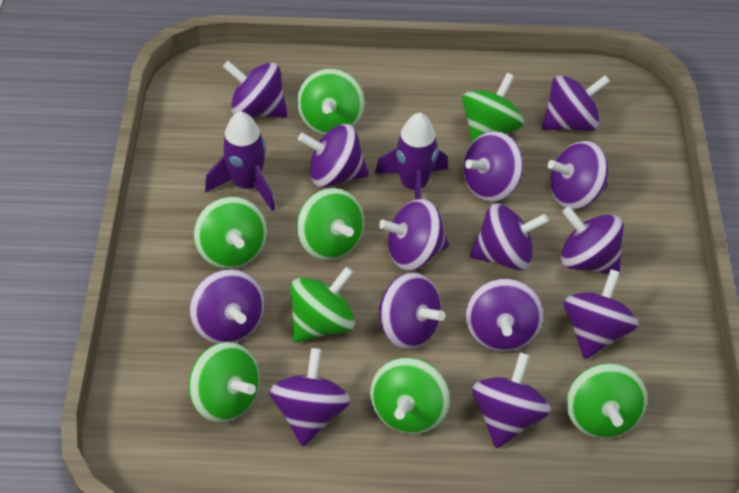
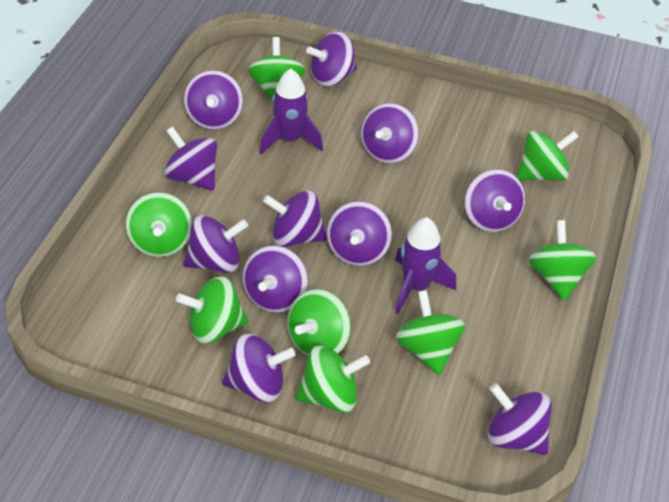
purple spinning top: [190,269,264,344] [223,61,288,118] [269,348,350,447] [298,124,369,188] [379,199,449,271] [379,272,445,350] [463,131,523,202] [466,279,543,352] [470,203,549,271] [472,352,551,448] [542,75,610,131] [547,141,608,209] [561,206,624,275] [564,269,639,359] = 14 -> [164,126,217,191] [184,70,243,130] [184,215,248,273] [222,334,295,402] [243,245,308,313] [263,190,327,247] [306,32,357,87] [327,201,392,266] [361,103,419,164] [465,169,525,232] [488,383,552,455] = 11

